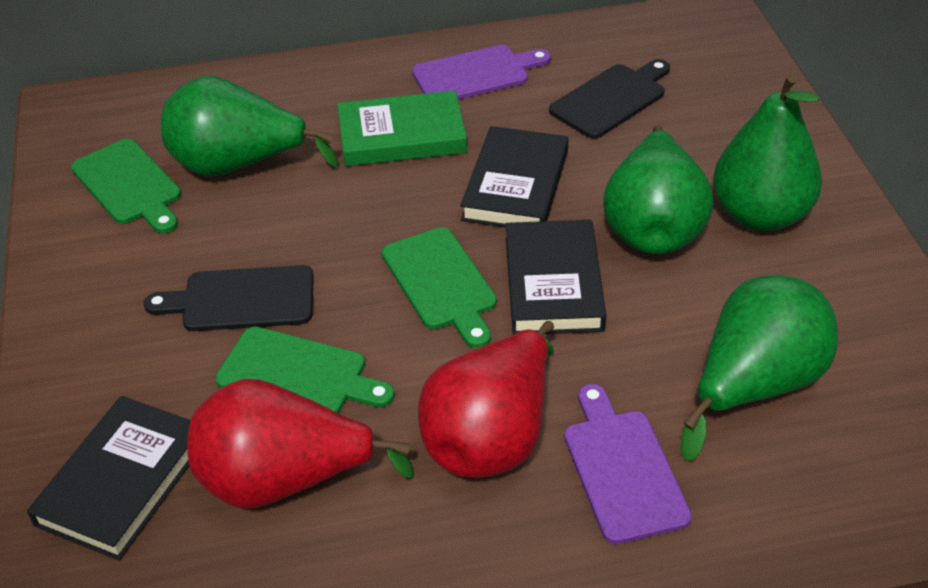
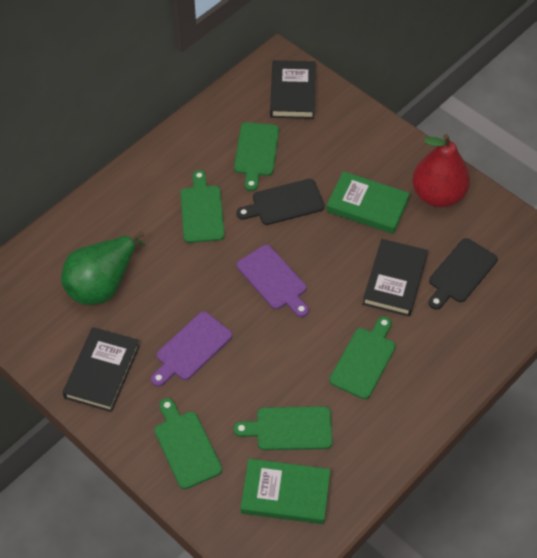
green book: [337,90,467,166] = 1 -> [241,459,331,524] [326,171,410,234] = 2
green cutting board: [71,139,181,233] [215,327,394,413] [382,227,497,348] = 3 -> [154,398,222,489] [181,170,225,243] [233,406,333,450] [234,122,279,191] [329,316,396,399] = 5
green pear: [161,76,339,177] [603,125,713,254] [681,275,838,461] [713,74,822,231] = 4 -> [61,231,145,305] = 1
red pear: [187,379,414,509] [418,321,554,478] = 2 -> [412,134,470,207] = 1

